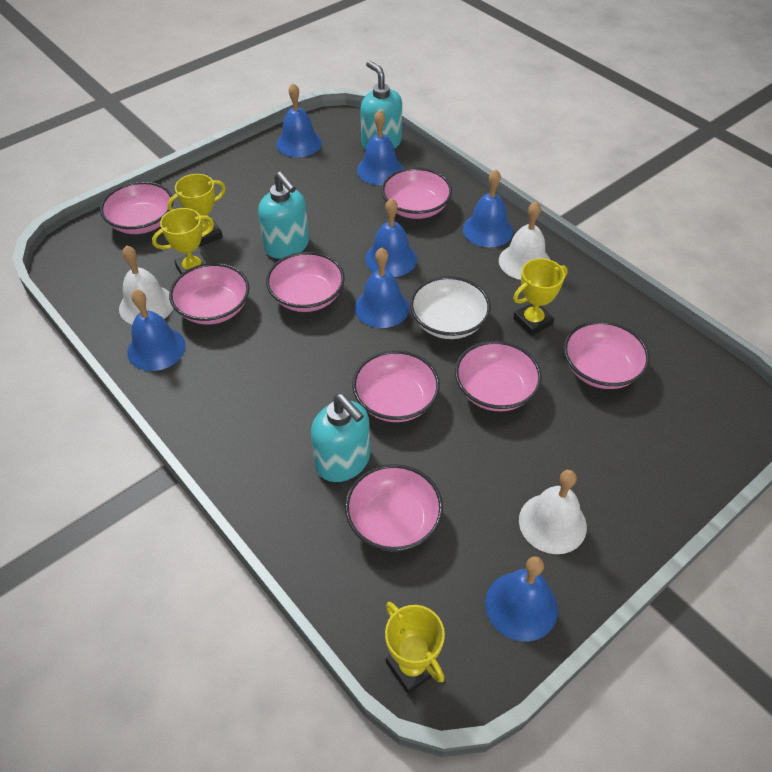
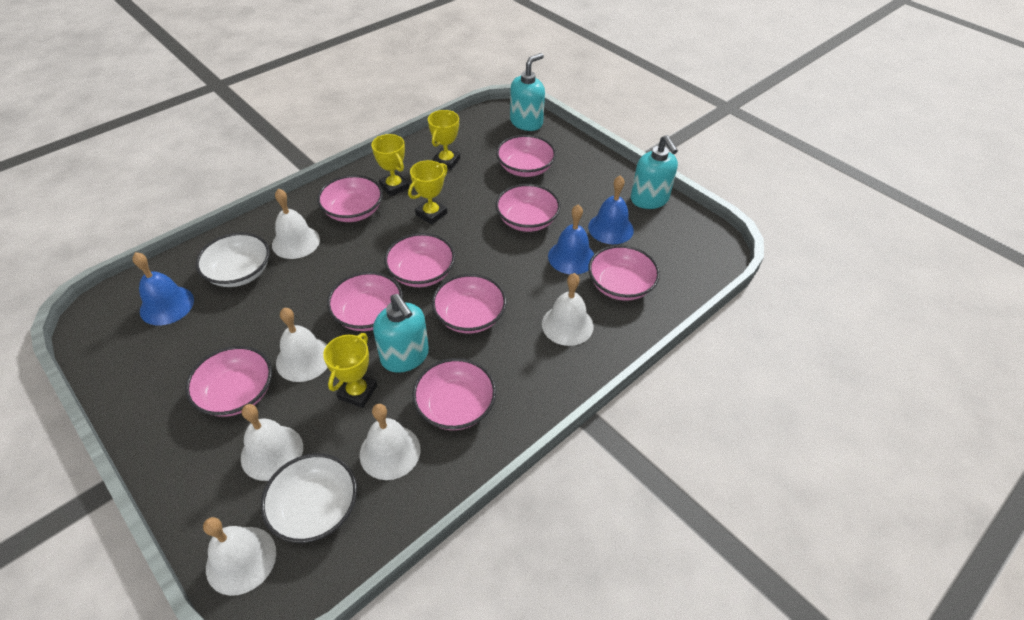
blue bell: [127,289,186,371] [277,83,322,157] [355,247,410,328] [357,110,403,185] [365,198,417,277] [463,169,513,247] [485,556,558,642] = 7 -> [132,252,194,325] [548,205,594,274] [588,175,634,244] = 3
pink bowl: [100,181,174,234] [169,263,250,325] [266,252,345,312] [345,464,443,551] [352,350,440,422] [381,167,452,219] [455,341,542,411] [564,321,650,389] = 8 -> [185,346,272,417] [317,175,383,222] [327,272,403,331] [384,233,455,287] [412,358,496,430] [432,274,507,333] [496,135,556,177] [496,184,561,232] [588,245,660,301] = 9
white bell: [119,245,173,325] [499,201,550,280] [519,470,587,554] = 3 -> [203,517,276,596] [241,404,303,481] [272,188,320,259] [276,308,328,382] [360,404,421,480] [542,273,594,346] = 6
white bowl: [410,276,491,339] = 1 -> [196,233,270,287] [261,453,357,543] = 2

